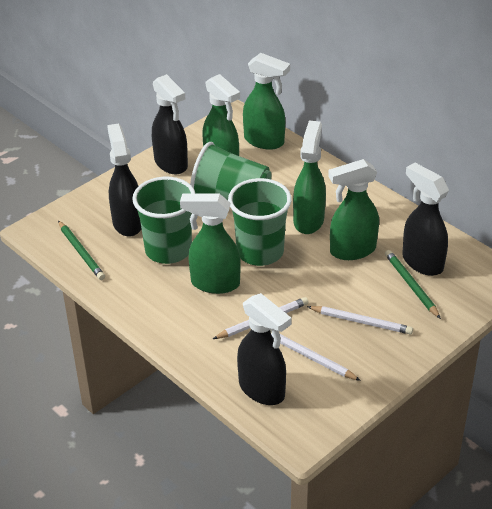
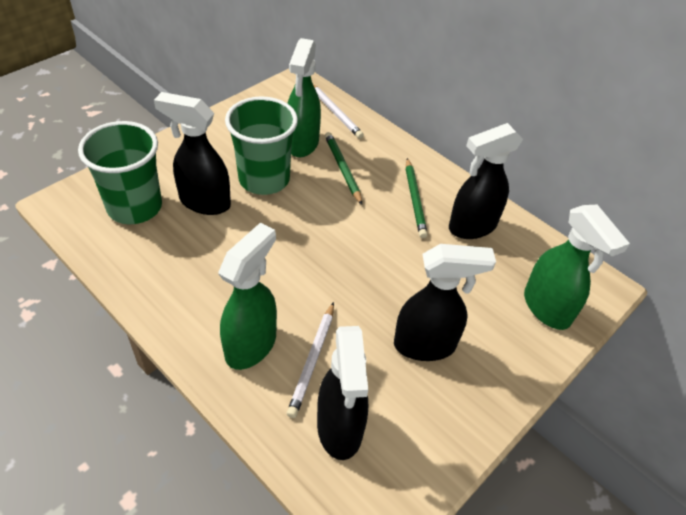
green cup: [132,177,195,264] [190,142,271,200] [228,178,292,266] = 3 -> [78,121,162,224] [225,96,298,195] = 2
green spray bottle: [180,194,241,294] [202,74,240,156] [243,53,290,150] [293,120,326,234] [328,159,379,260] = 5 -> [218,222,277,370] [287,38,321,157] [524,205,630,330] = 3
white pencil: [213,297,309,339] [270,330,361,381] [307,306,413,334] = 3 -> [287,302,334,418] [313,84,364,139] = 2

